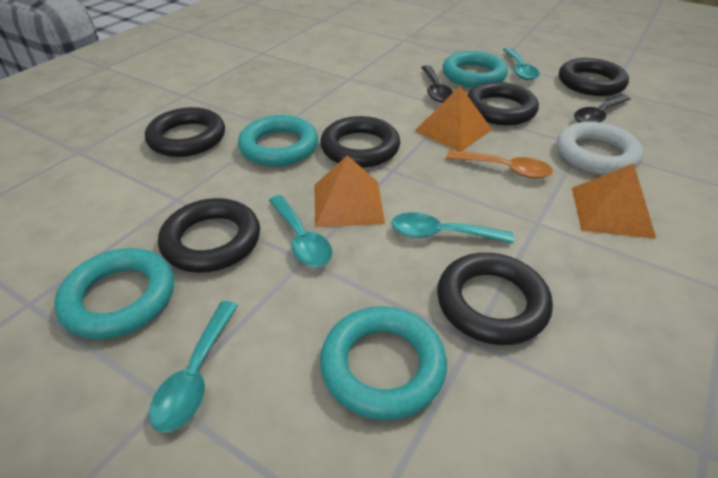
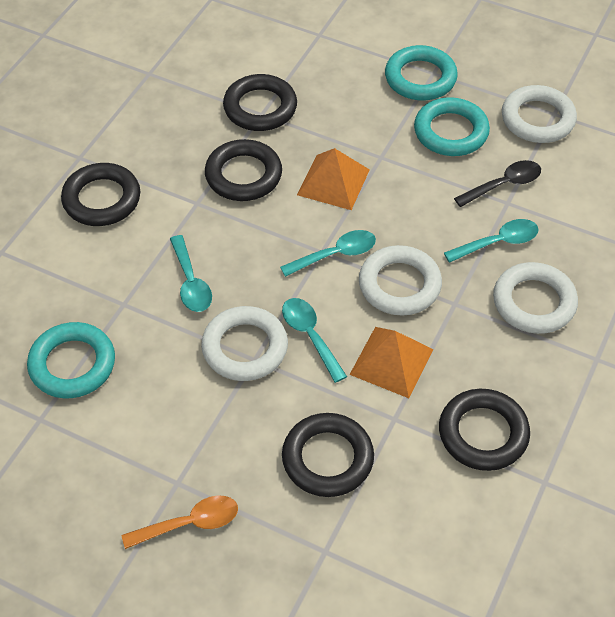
black ring: [145,107,225,157] [158,198,260,273] [320,116,400,168] [437,253,553,345] [467,82,539,125] [559,58,629,96] = 6 -> [61,163,140,226] [205,139,282,201] [223,74,297,131] [282,413,374,497] [439,389,530,471] = 5
black spoon: [421,65,453,102] [574,94,631,123] = 2 -> [454,160,541,207] = 1
orange pyramid: [314,155,385,227] [415,86,492,152] [572,163,656,239] = 3 -> [297,148,370,210] [349,327,433,398] = 2
turquoise ring: [54,248,174,339] [238,115,318,166] [320,306,447,420] [442,51,508,88] = 4 -> [27,322,115,398] [385,45,458,100] [414,97,490,156] = 3
white ring: [557,122,644,175] = 1 -> [201,306,288,381] [359,245,442,316] [493,262,578,334] [502,85,577,143] = 4

